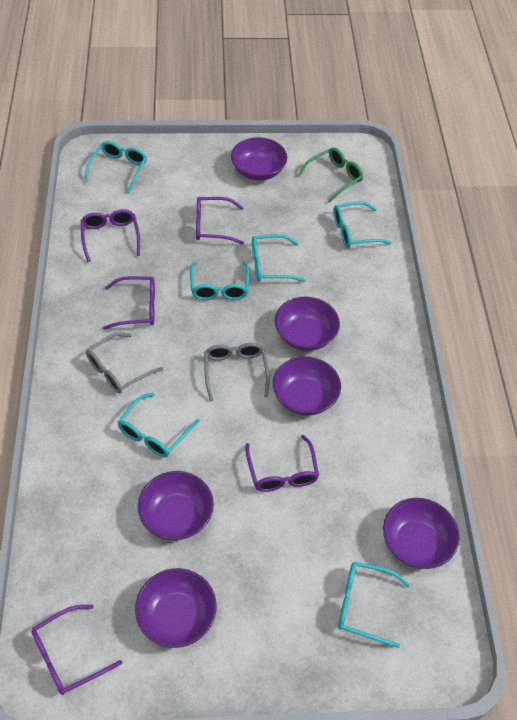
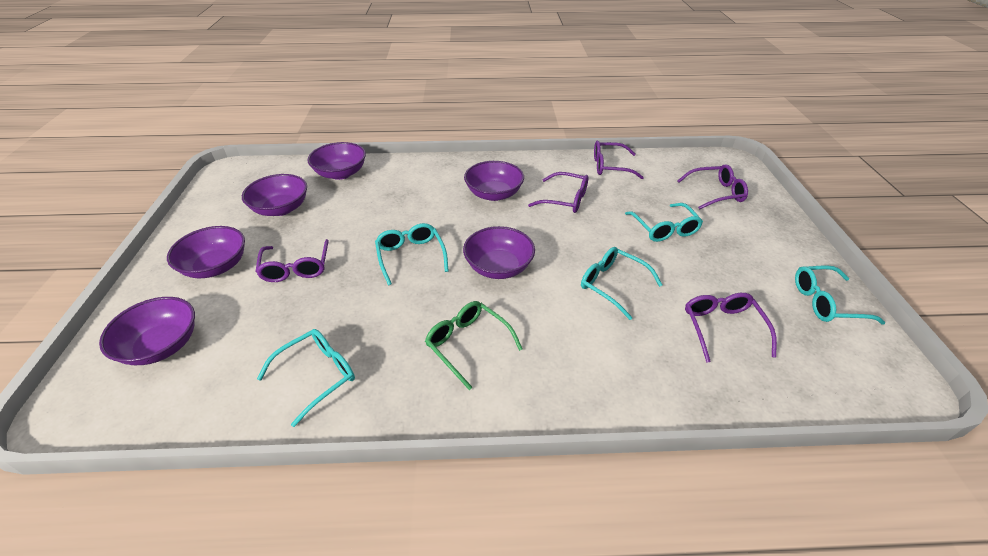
grey glasses: [86,333,163,394] [204,343,270,402] = 2 -> none = 0
turquoise glasses: [85,141,147,194] [118,393,200,457] [190,262,249,300] [252,234,306,282] [333,201,392,248] [338,562,410,648] = 6 -> [257,329,355,427] [375,223,449,285] [581,247,662,320] [625,203,703,242] [795,265,886,325] = 5

